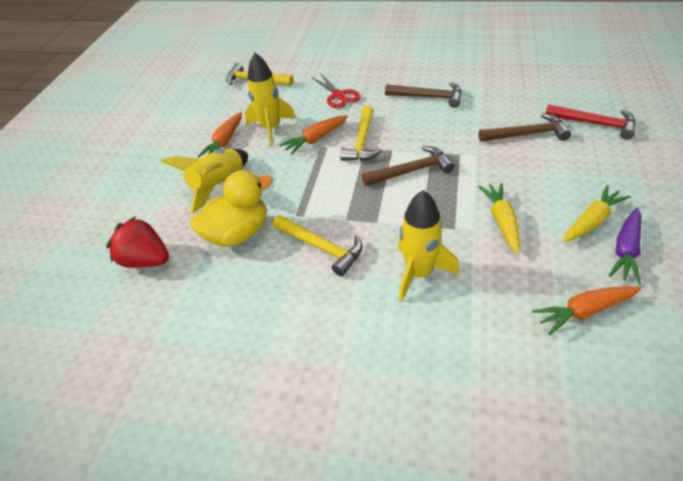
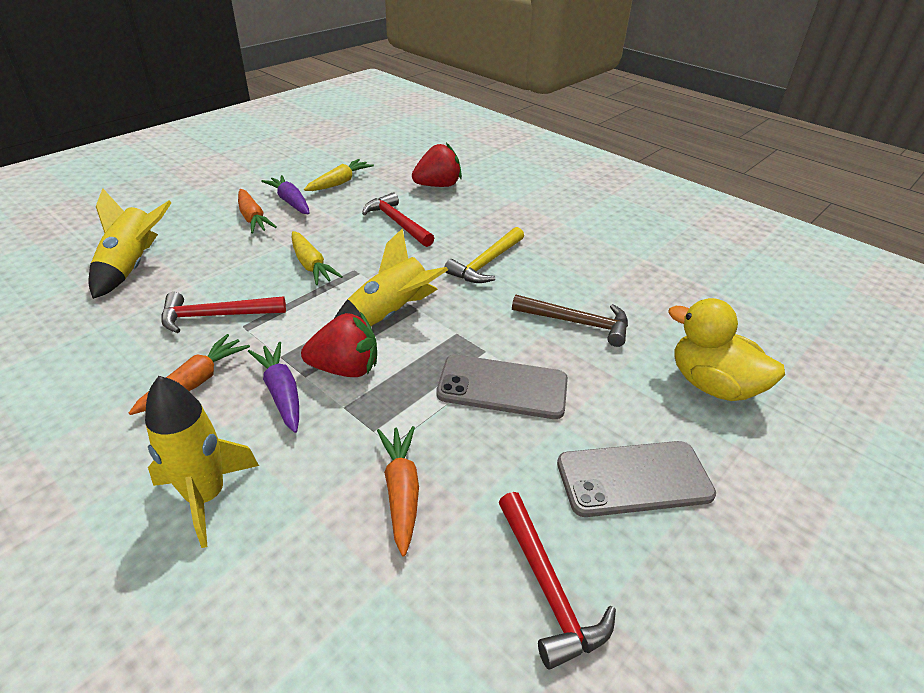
brown hammer: [362,146,454,186] [385,82,462,108] [479,113,571,142] = 3 -> [512,294,628,347] = 1
grey phone: none = 0 -> [436,355,568,419] [557,441,716,517] = 2
purple carrot: [609,208,641,285] = 1 -> [248,342,299,433] [261,175,310,214] = 2
red hammer: [546,104,636,139] = 1 -> [161,292,286,333] [362,192,434,247] [499,492,616,669] = 3
red scissors: [311,73,361,108] = 1 -> none = 0
red strawberry: [106,216,169,268] = 1 -> [301,312,377,377] [412,143,462,187] = 2
yellow hammer: [226,63,293,86] [273,215,363,276] [340,105,382,161] = 3 -> [445,227,524,283] = 1

